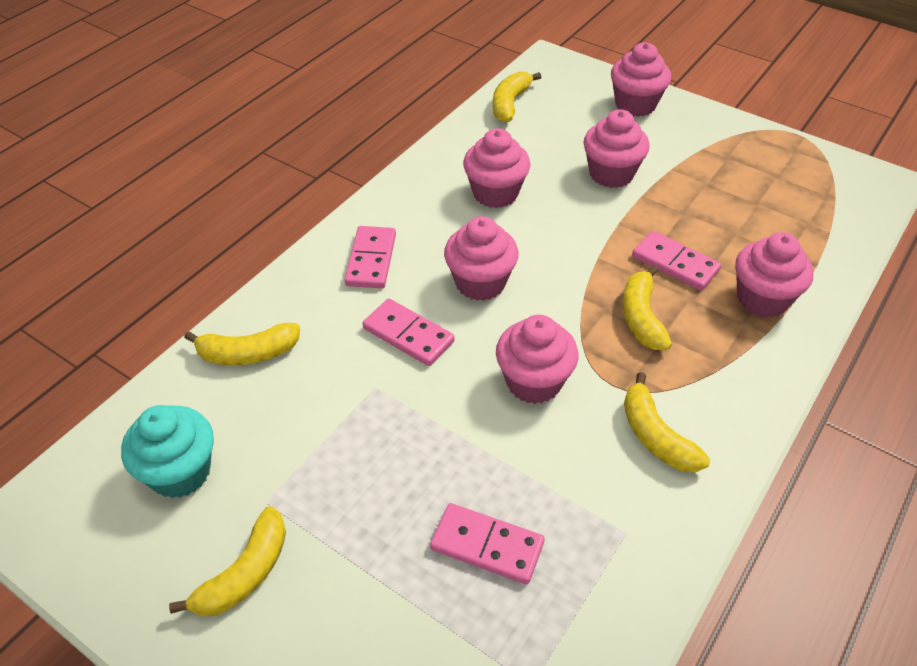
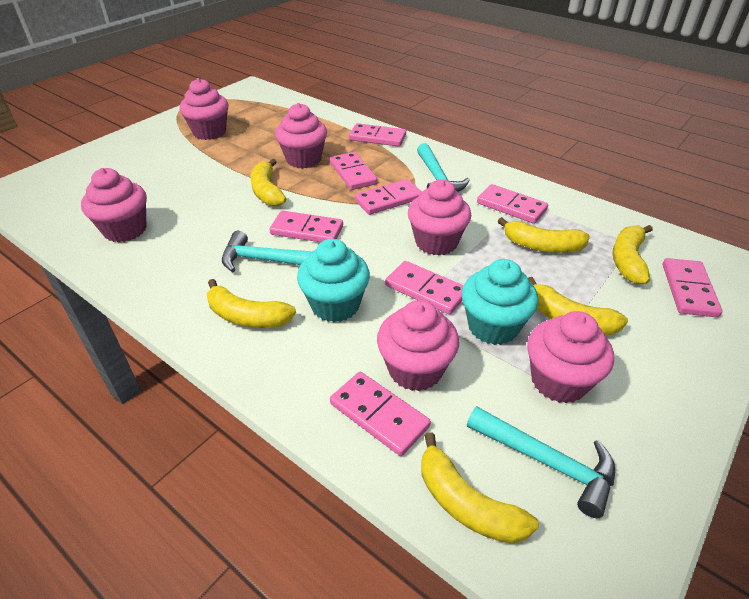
pink domino: [344,226,396,288] [363,299,455,366] [430,503,544,584] [632,231,721,291] = 4 -> [269,211,343,242] [330,152,378,190] [330,372,431,456] [349,123,406,147] [355,179,422,215] [385,261,464,315] [477,184,548,224] [663,258,722,317] = 8
turquoise cupcake: [121,405,214,498] = 1 -> [297,239,370,322] [461,259,538,345] = 2
turquoise hammer: none = 0 -> [222,231,313,272] [417,143,470,192] [467,406,615,518] = 3
yellow banana: [169,506,286,616] [184,323,300,365] [493,71,541,122] [623,265,672,350] [624,372,710,472] = 5 -> [207,279,296,328] [250,159,286,206] [421,432,539,544] [498,217,590,253] [528,277,628,335] [613,225,653,284] = 6

